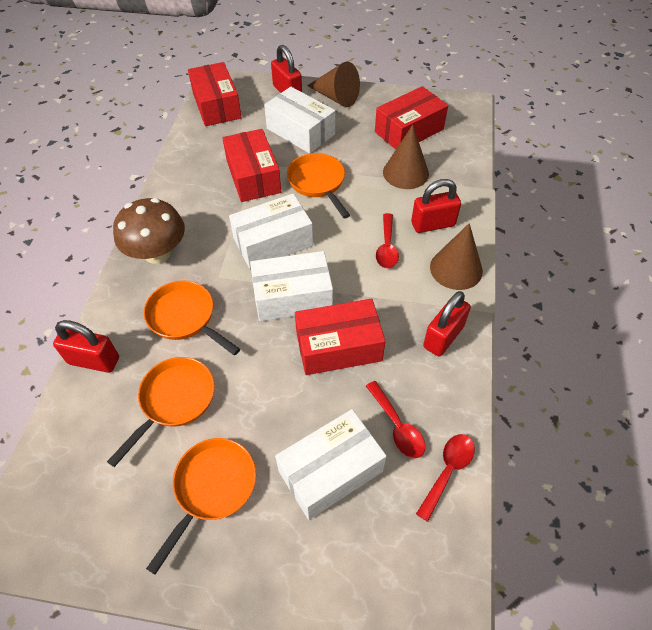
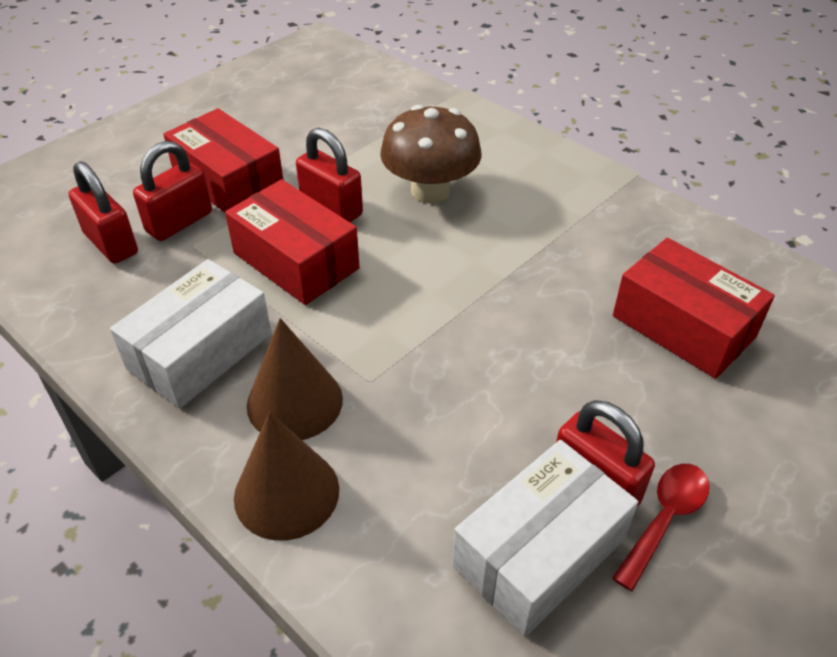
brown cone: [307,62,360,107] [383,125,429,189] [430,223,483,290] = 3 -> [234,412,339,541] [247,318,343,440] = 2
orange pan: [107,357,215,467] [143,280,240,356] [146,438,256,575] [287,153,350,218] = 4 -> none = 0
red box: [188,62,242,126] [222,129,281,202] [295,299,385,375] [375,86,448,150] = 4 -> [163,108,283,213] [225,179,360,305] [613,238,775,379] = 3
red spoon: [366,381,425,458] [376,213,399,268] [416,434,475,522] = 3 -> [612,464,710,592] = 1
white box: [229,194,313,269] [250,251,333,321] [264,87,335,154] [275,409,387,520] = 4 -> [110,259,272,408] [452,440,638,637] = 2

